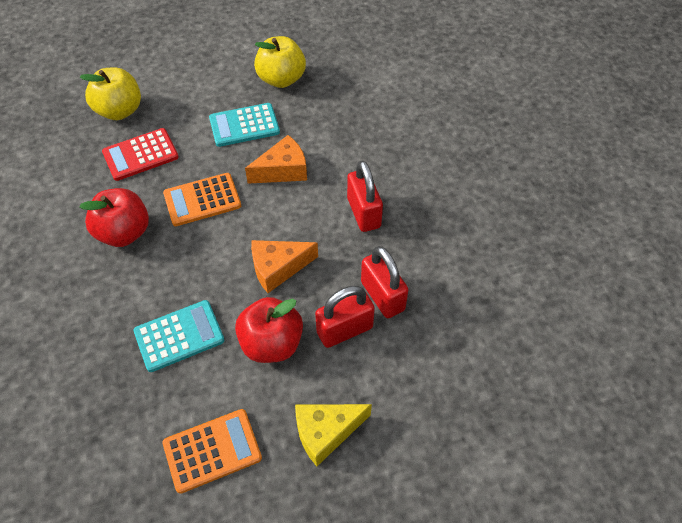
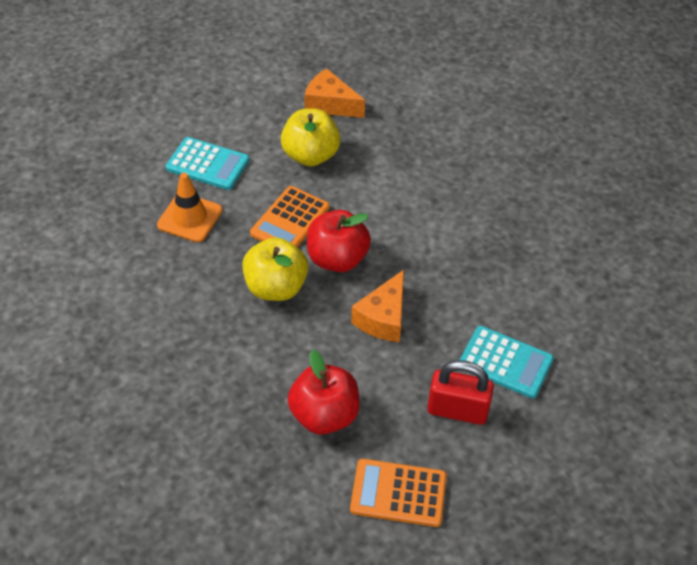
orange traffic cone: none = 0 -> [157,173,222,242] = 1
red calculator: [102,128,179,181] = 1 -> none = 0
red padlock: [315,286,375,348] [347,160,383,232] [361,246,408,318] = 3 -> [427,360,494,425] = 1
yellow cheese: [295,404,372,466] = 1 -> none = 0

